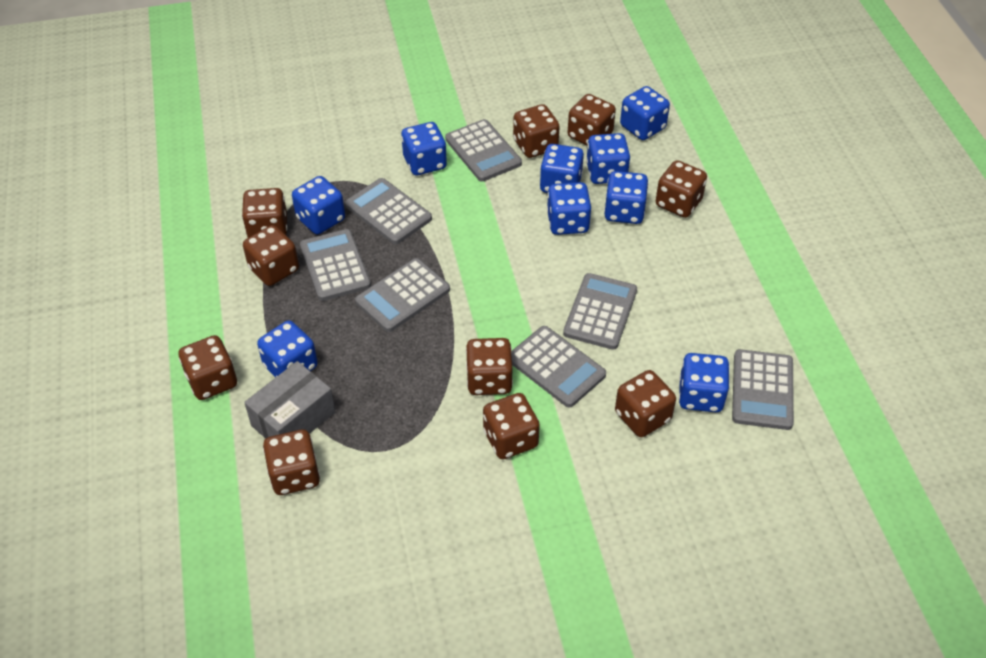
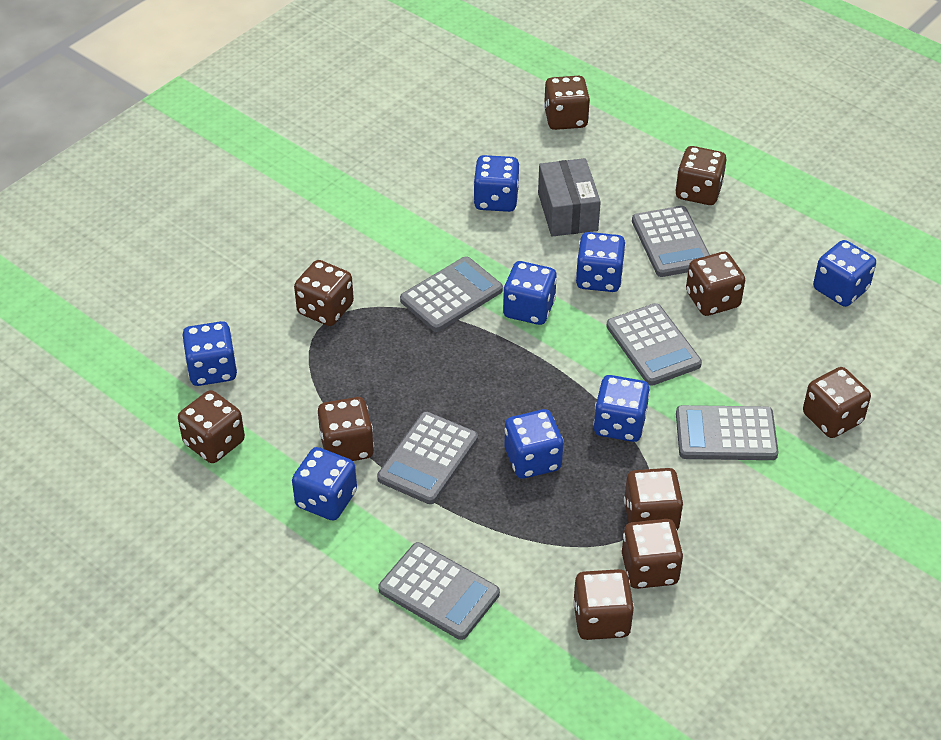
blue dice: [257,320,318,378] [292,176,345,234] [401,122,447,175] [540,144,584,193] [547,182,591,235] [586,133,630,184] [604,171,648,224] [620,86,670,140] [679,353,729,412] = 9 -> [182,321,237,386] [292,447,357,521] [473,155,519,212] [503,261,557,325] [505,409,564,479] [576,232,626,292] [593,375,650,442] [813,240,876,307] = 8
grey calculator: [300,229,371,301] [345,178,432,244] [355,258,450,332] [445,119,522,182] [511,326,606,408] [563,273,637,350] [732,349,794,430] = 7 -> [377,412,478,504] [378,542,500,640] [400,256,503,332] [606,303,702,386] [632,206,710,277] [676,405,778,460] = 6

